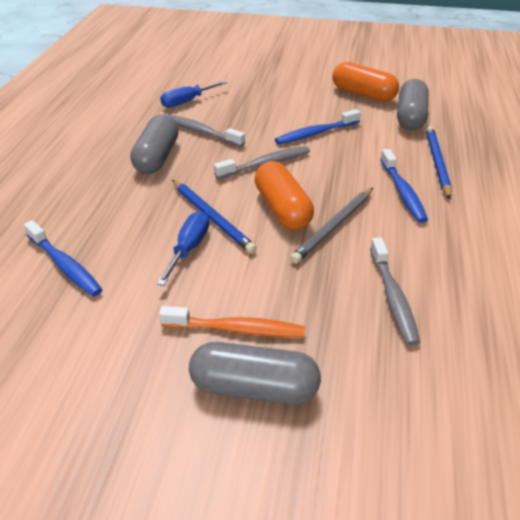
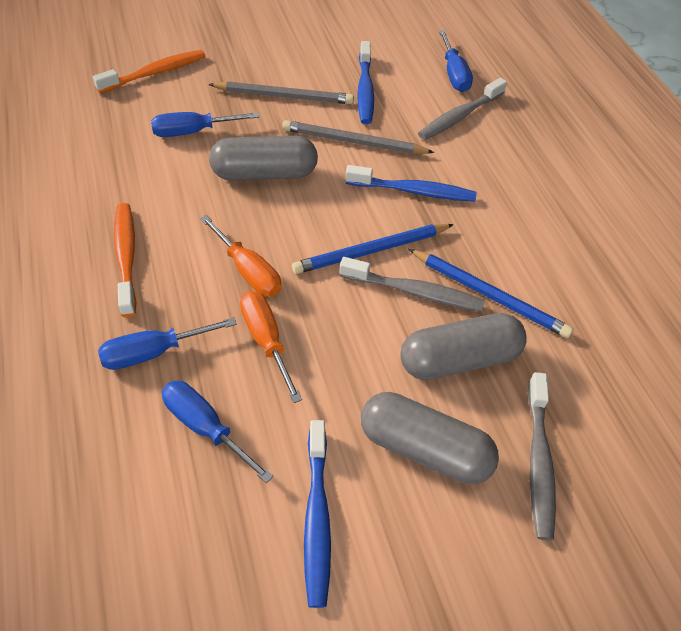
blue screwdriver: [157,211,209,286] [160,81,228,108] = 2 -> [98,317,237,370] [151,112,259,137] [162,381,274,483] [439,30,473,92] = 4
grey pencil: [290,188,373,264] = 1 -> [208,81,354,104] [282,120,434,154] = 2
orange capsule: [255,161,314,230] [332,62,399,102] = 2 -> none = 0
orange screwdriver: none = 0 -> [200,215,281,297] [240,291,302,403] = 2
orange toothbrush: [159,306,305,337] = 1 -> [92,50,205,93] [114,203,136,317] = 2

